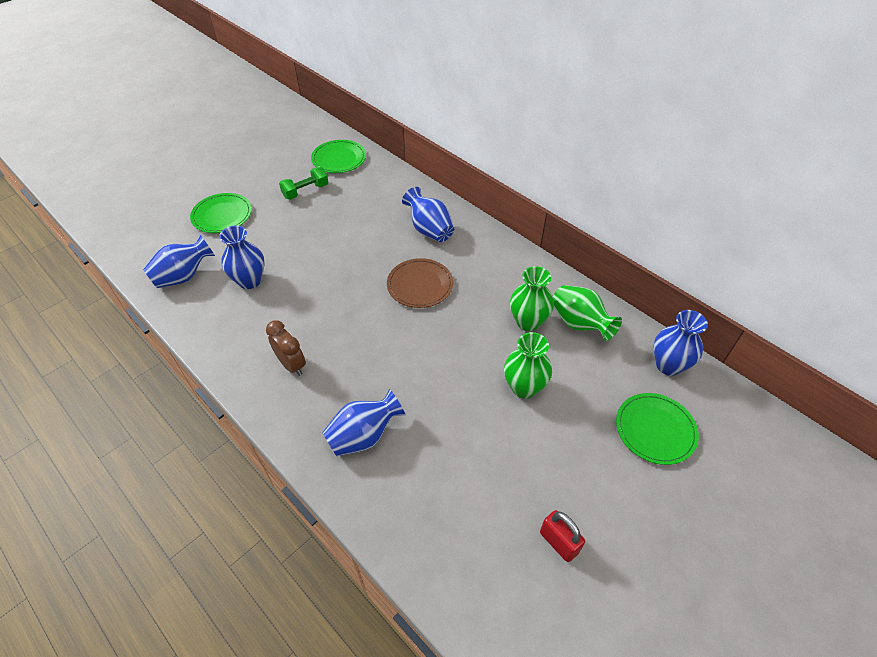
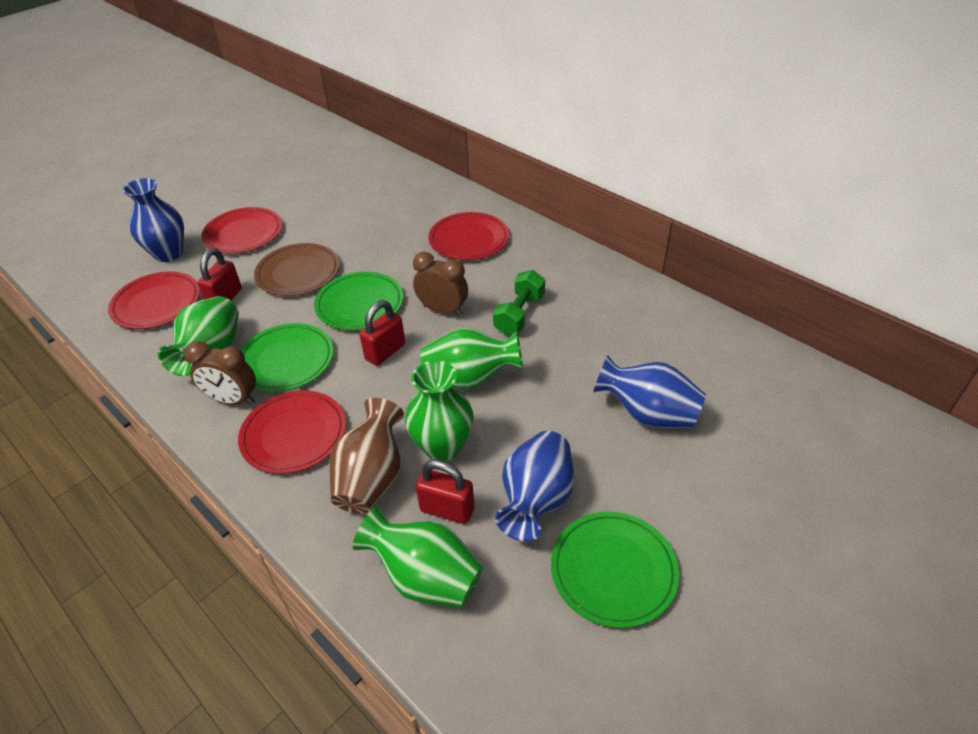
blue vase: [143,234,215,288] [219,225,264,289] [322,389,406,456] [402,187,454,242] [653,310,708,376] = 5 -> [123,178,184,262] [495,431,575,541] [593,355,706,428] = 3
brown clock: [266,320,306,376] = 1 -> [184,341,256,405] [413,252,468,317] = 2
brown vase: none = 0 -> [329,398,404,514] = 1
green vase: [504,332,552,399] [510,266,554,331] [553,285,622,341] = 3 -> [158,296,239,376] [353,506,483,608] [405,360,474,461] [420,328,523,389] = 4
red padlock: [540,510,585,562] = 1 -> [197,248,242,300] [359,300,405,366] [416,460,474,524] = 3
red plate: none = 0 -> [108,272,200,329] [201,207,282,254] [238,390,346,474] [429,212,509,260] = 4

